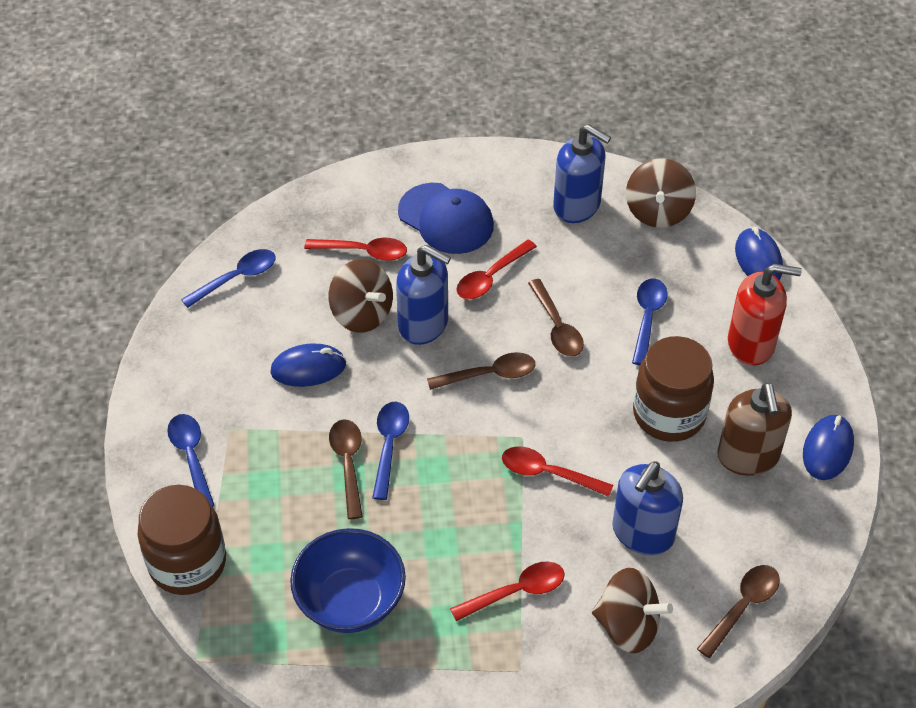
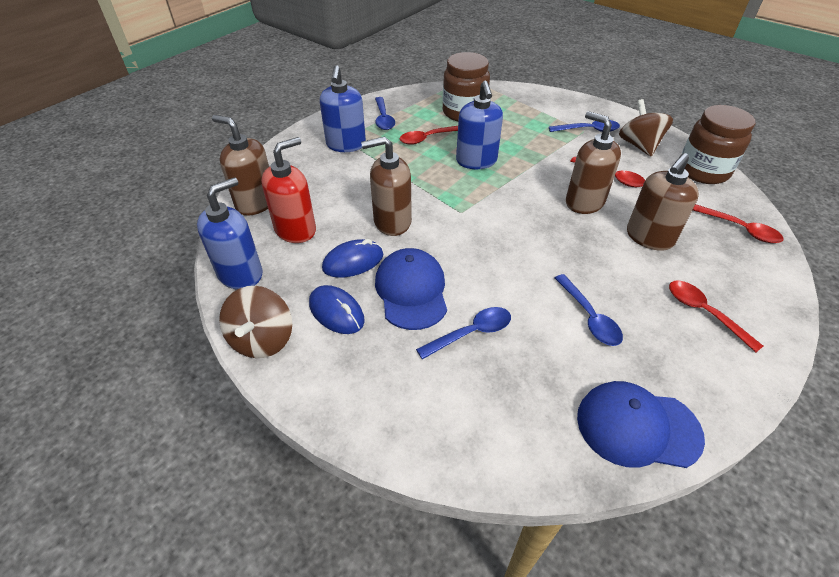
blue bowl: [290,528,406,633] = 1 -> none = 0
blue cap: [398,183,494,254] = 1 -> [375,248,447,330] [577,381,705,468] = 2
blue mouse: [270,343,346,387] [735,227,783,280] [803,415,854,480] = 3 -> [309,285,365,334] [322,239,383,278] = 2
brown soap dispenser: [717,382,792,476] = 1 -> [212,115,269,215] [361,136,412,236] [566,111,621,214] [627,153,699,251] = 4
brown spinning top: [329,259,393,333] [592,568,673,653] [626,158,696,228] = 3 -> [219,286,292,358] [619,99,673,156] = 2
brown spoon: [329,419,363,519] [427,352,535,390] [528,279,584,357] [697,565,780,658] = 4 -> none = 0

